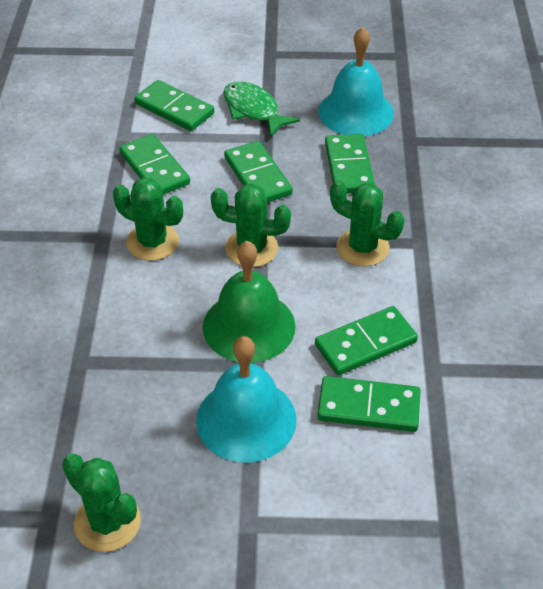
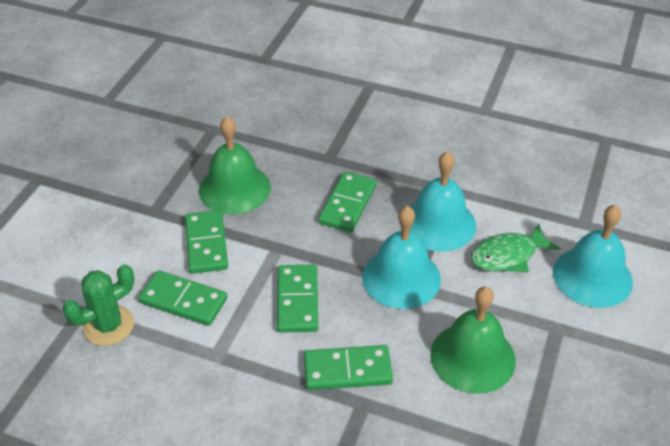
green bell: [203,241,296,363] = 1 -> [199,116,271,215] [430,286,516,394] = 2
green cactus: [62,454,141,552] [113,178,183,261] [211,184,291,267] [330,180,404,266] = 4 -> [63,264,134,346] = 1
green domino: [119,134,190,195] [134,80,214,131] [224,141,293,202] [315,306,418,375] [317,376,421,432] [325,134,375,194] = 6 -> [139,270,227,326] [185,210,228,274] [277,264,318,333] [304,345,393,390] [318,172,377,232] = 5
turquoise bell: [196,336,297,463] [318,27,394,136] = 2 -> [362,206,441,309] [410,151,476,252] [553,205,633,308] = 3

